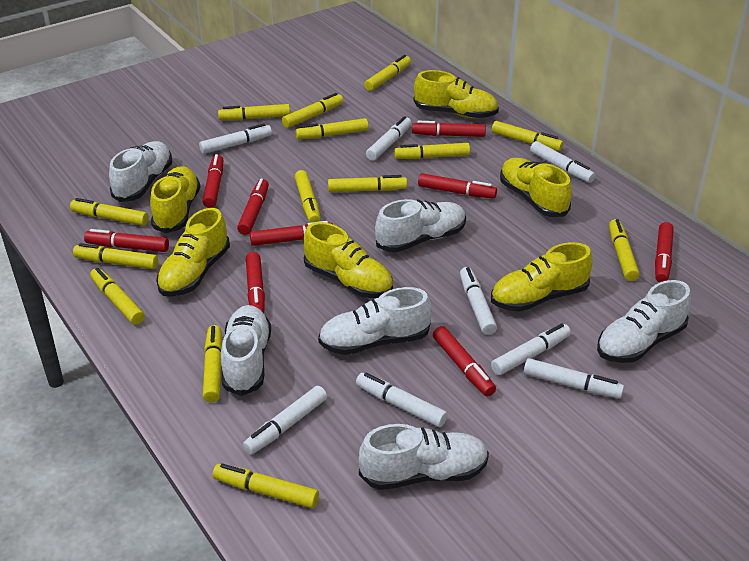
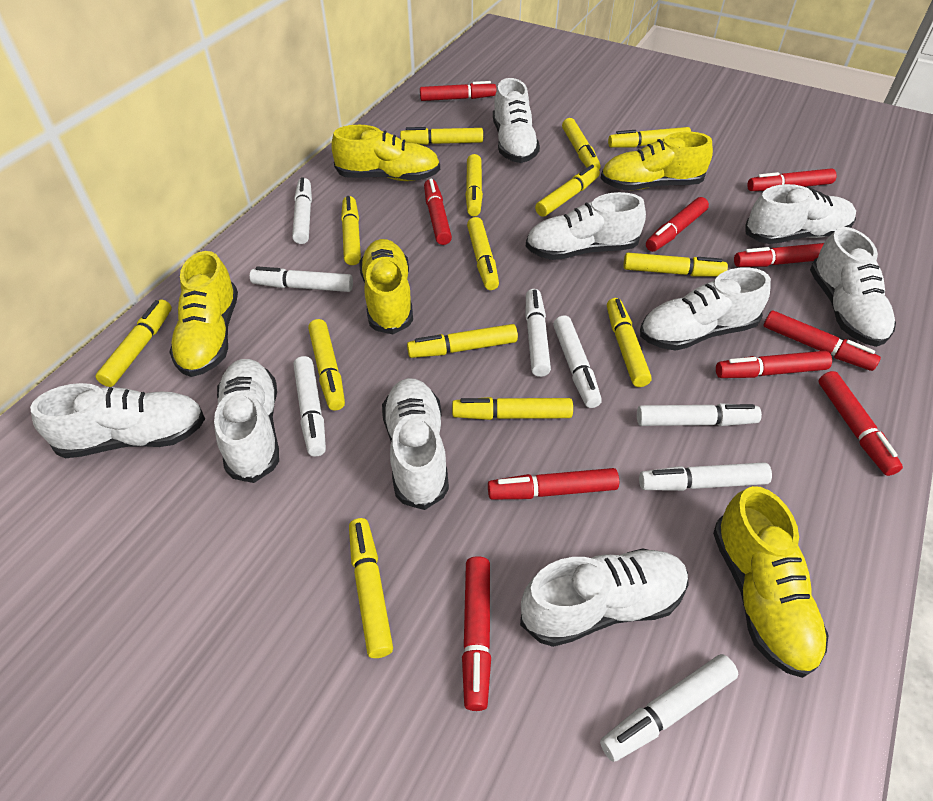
red marker: [84,229,169,252] [203,154,223,208] [237,179,269,235] [246,252,265,313] [250,221,333,246] [412,121,486,137] [418,173,497,199] [433,326,496,397] [655,222,674,282] = 9 -> [420,81,497,101] [424,179,452,245] [462,556,491,711] [488,468,619,500] [646,197,709,252] [716,351,832,378] [734,243,824,267] [747,168,837,191] [764,311,881,371] [819,371,903,476] = 10
white shoe: [109,141,172,202] [221,305,271,396] [318,287,432,355] [359,424,489,490] [375,199,466,252] [597,280,691,363] = 6 -> [30,383,205,458] [214,359,279,483] [382,378,449,510] [493,78,540,163] [520,548,689,647] [526,192,646,260] [640,268,771,351] [746,184,856,244] [810,227,896,347] = 9
yellow shoe: [150,166,200,233] [156,208,230,297] [303,222,393,298] [414,70,499,119] [491,242,593,312] [500,157,572,217] = 6 -> [169,251,238,377] [331,125,440,181] [359,239,413,334] [601,132,713,190] [713,486,829,678] = 5

